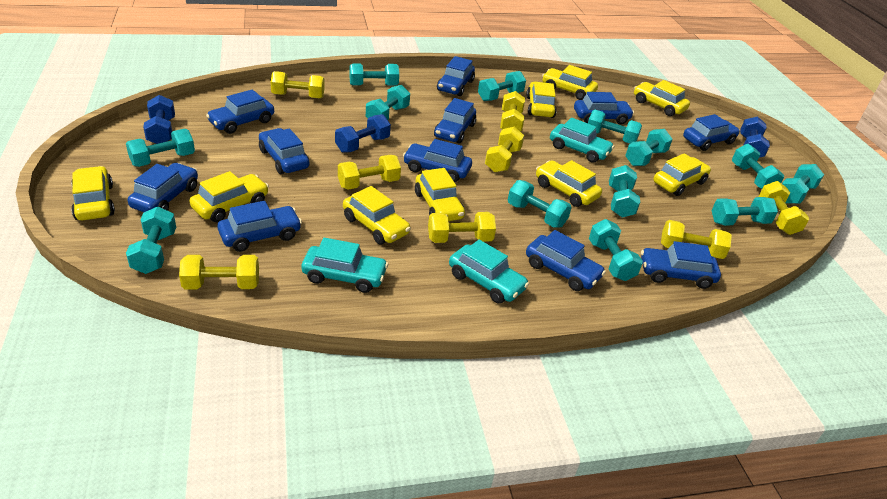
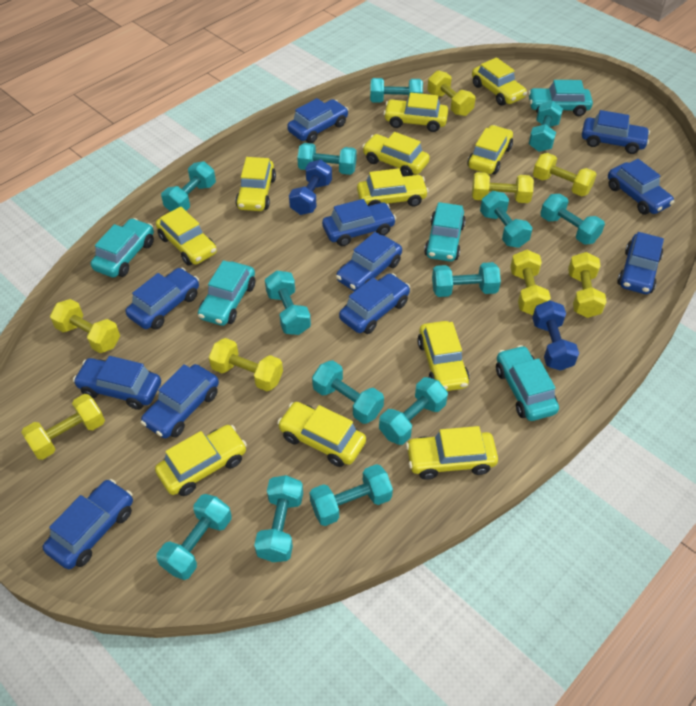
blue dumbbell: [143,95,175,144] [335,114,391,153] [740,116,770,158] = 3 -> [289,160,332,215] [532,300,579,371] = 2
turquoise car: [301,238,388,293] [449,240,529,304] [550,118,614,163] = 3 -> [91,218,154,278] [198,260,255,326] [424,202,466,262] [496,345,559,421] [528,80,593,116] = 5
yellow car: [71,166,115,220] [190,171,269,222] [343,186,411,244] [415,168,465,221] [526,82,557,118] [536,160,602,207] [542,65,598,100] [634,80,690,116] [654,153,711,196] = 9 -> [155,425,247,496] [156,207,217,266] [235,157,276,211] [277,402,366,467] [357,168,429,207] [362,132,430,176] [384,93,448,132] [406,426,498,480] [417,321,470,391] [468,125,513,175] [472,57,527,106] = 11

